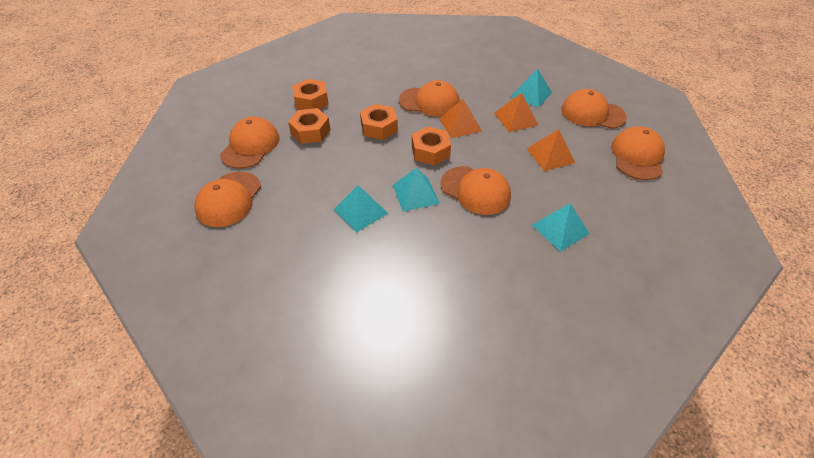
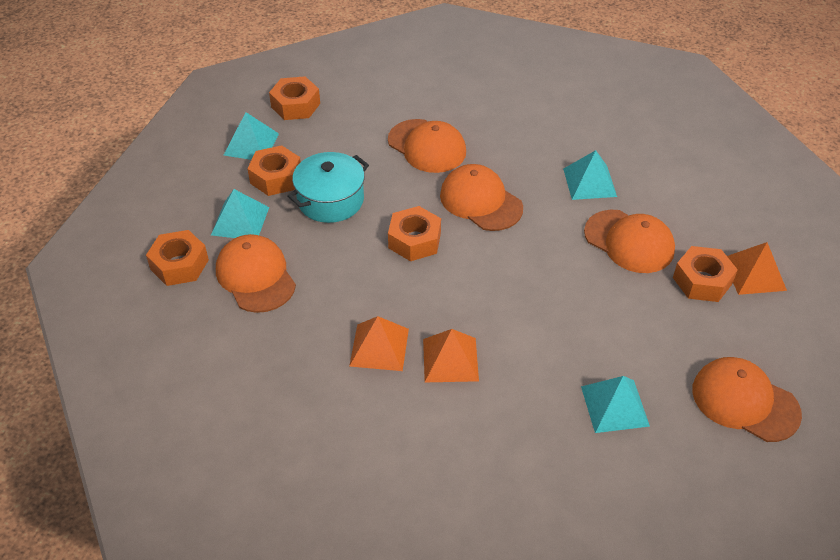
orange cap: [194,172,261,227] [220,117,280,169] [399,80,459,117] [440,166,511,215] [561,89,627,129] [611,126,665,180] = 6 -> [216,234,296,313] [388,119,466,173] [440,164,523,231] [584,210,675,273] [692,357,802,442] = 5
orange nut: [288,108,330,144] [292,79,329,110] [360,104,398,140] [412,127,451,165] = 4 -> [146,230,209,286] [247,145,301,196] [269,76,320,120] [388,206,441,261] [673,246,738,302] = 5
turquoise pot: none = 0 -> [288,152,369,223] = 1

